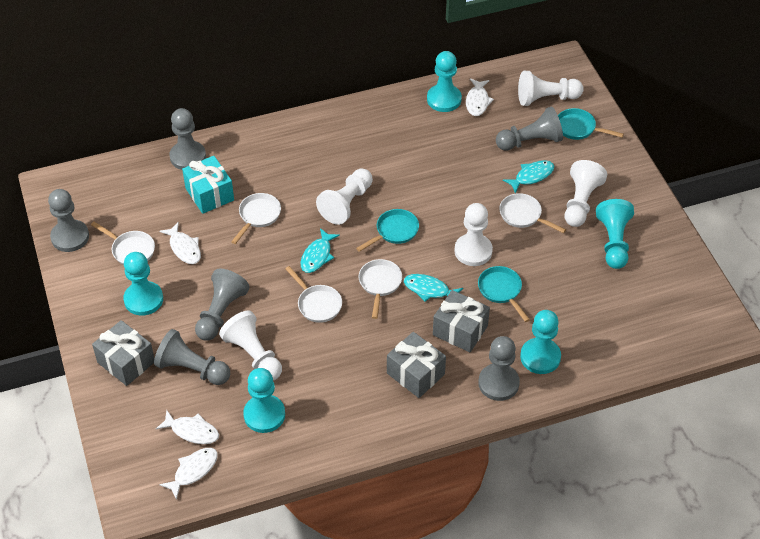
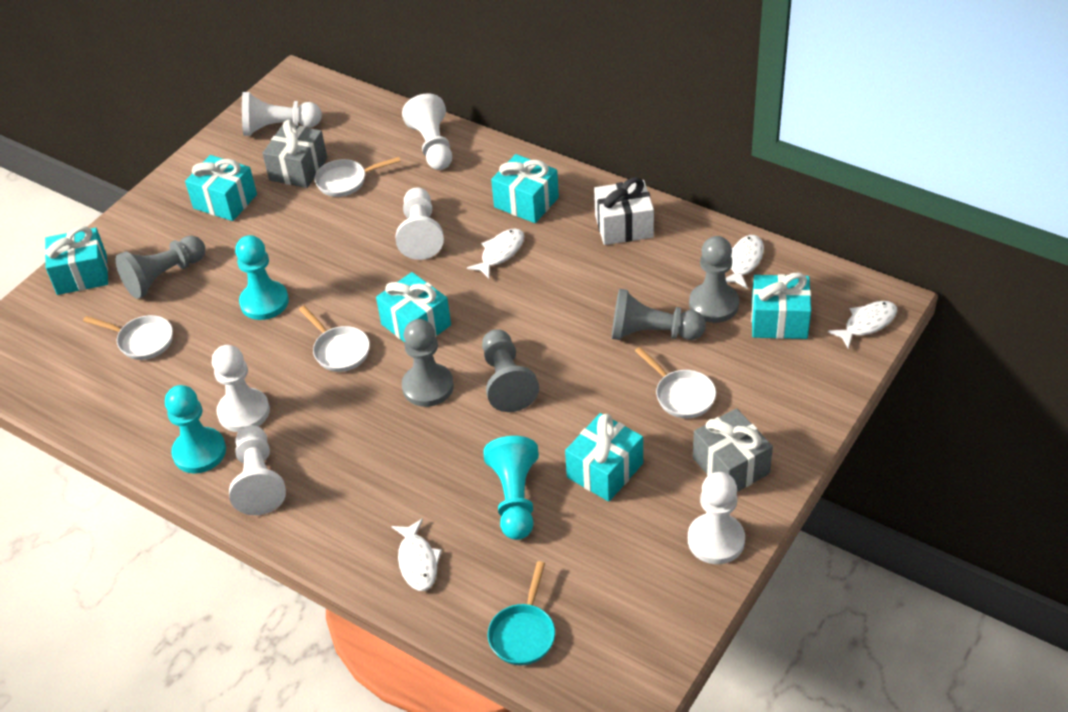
grey gift: [92,320,154,386] [387,332,446,398] [433,290,490,352] = 3 -> [262,120,327,188] [693,408,773,492] = 2
grey pawn: [48,189,89,252] [154,329,230,385] [170,108,206,170] [195,269,250,341] [478,336,520,401] [496,106,563,151] = 6 -> [116,236,205,299] [402,319,454,407] [482,329,539,412] [612,289,706,340] [689,236,739,323] = 5
turquoise fish: [300,228,340,273] [404,274,463,302] [503,160,554,193] = 3 -> none = 0
turquoise gift: [182,156,234,214] = 1 -> [44,226,108,295] [185,155,257,221] [376,272,451,342] [491,154,559,223] [565,413,643,502] [751,273,811,339] = 6
turquoise pan: [356,209,419,252] [478,266,530,322] [558,108,624,140] = 3 -> [488,561,555,666] = 1
turquoise pawn: [123,252,163,316] [243,368,285,433] [427,51,462,112] [520,310,561,374] [596,199,634,269] = 5 -> [165,385,226,474] [235,235,289,320] [483,436,539,540] = 3
white gift: none = 0 -> [594,177,654,245] = 1
white pan: [91,222,155,265] [231,193,281,244] [285,266,342,323] [359,259,402,319] [499,193,566,233] = 5 -> [83,315,173,360] [299,306,370,372] [314,157,401,197] [635,347,716,418] = 4
white pawn: [219,310,282,380] [316,169,373,225] [454,203,493,266] [518,71,584,106] [565,160,607,227] = 5 -> [212,345,270,432] [229,425,286,515] [242,92,322,136] [396,187,444,260] [402,93,452,170] [688,472,745,564] = 6

